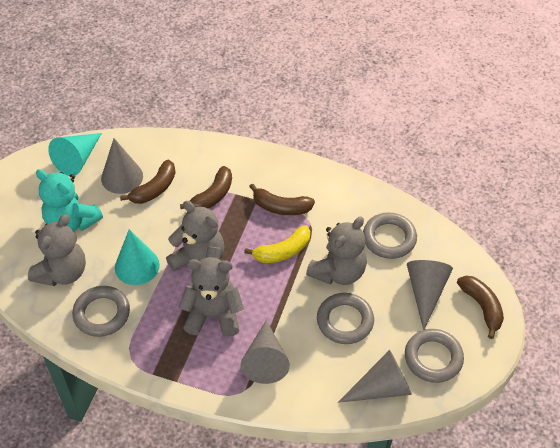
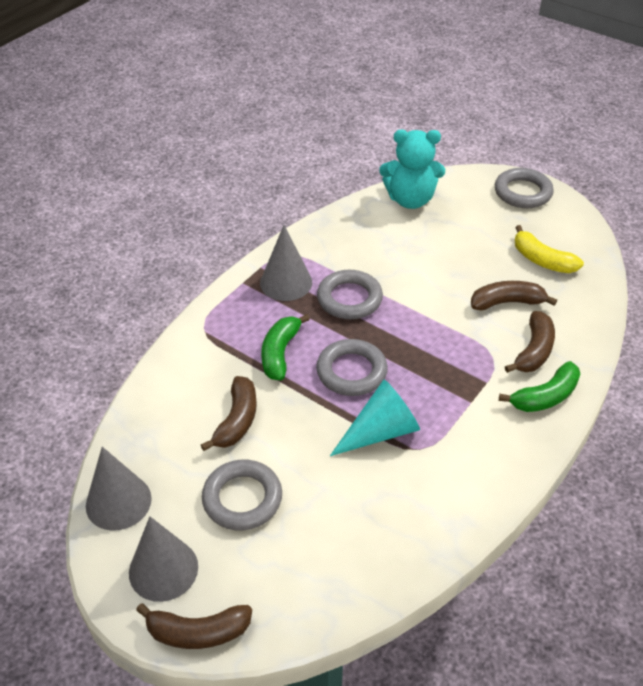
green banana: none = 0 -> [261,314,310,380] [499,361,580,412] = 2
grey cone: [101,138,143,194] [241,320,290,384] [338,350,412,403] [407,260,453,330] = 4 -> [86,447,152,531] [129,517,198,602] [260,225,312,301] = 3
grey teddy bear: [28,214,86,286] [166,201,224,284] [179,257,244,337] [306,216,367,285] = 4 -> none = 0
turquoise cone: [48,133,102,176] [115,229,160,285] = 2 -> [330,380,420,456] = 1

